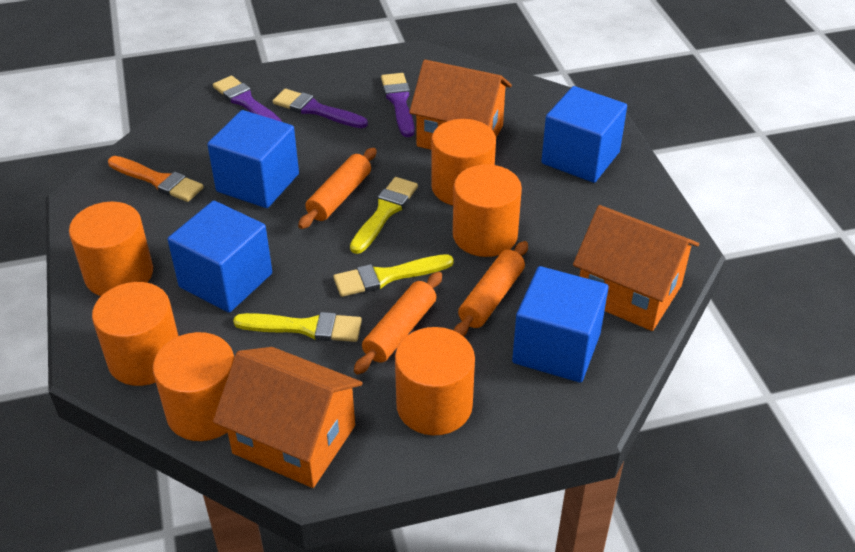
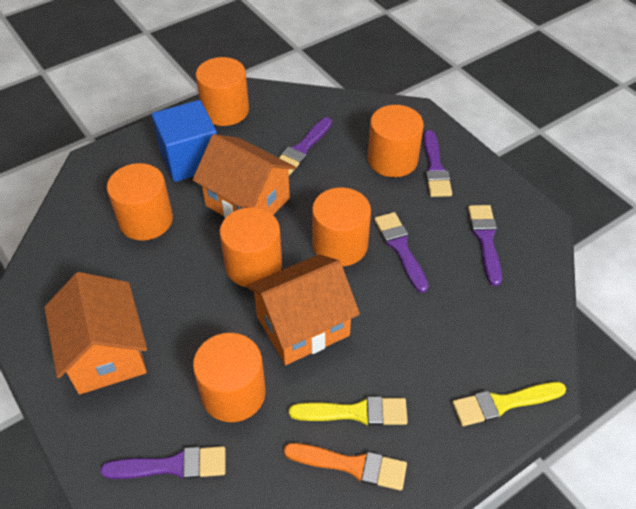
blue cube: [168,201,272,313] [207,110,299,208] [512,266,608,383] [541,86,627,183] = 4 -> [152,100,217,182] = 1
orange rolling pin: [298,148,377,229] [354,272,442,375] [454,241,528,337] = 3 -> none = 0
purple brush: [213,76,282,122] [273,89,368,128] [381,73,415,137] = 3 -> [100,446,226,479] [279,117,332,175] [374,212,429,293] [424,130,452,197] [468,205,502,286] = 5
yellow brush: [233,312,362,342] [333,254,454,297] [350,177,418,254] = 3 -> [289,396,408,426] [452,382,566,426] = 2

